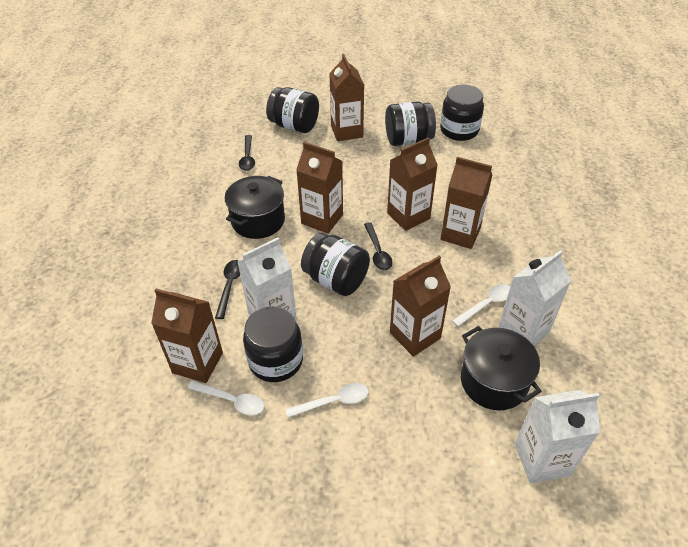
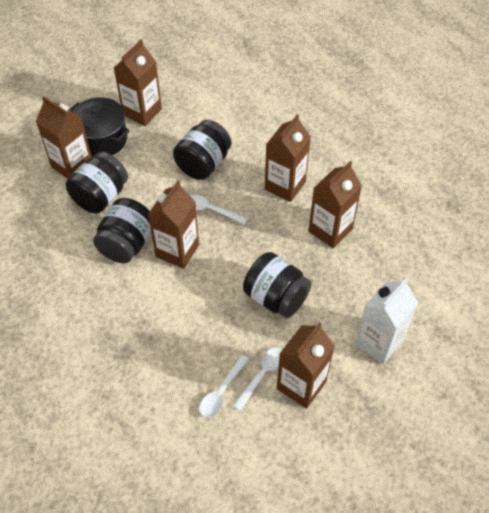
black jar: [243,306,303,382] [266,87,319,133] [301,232,370,296] [385,101,436,146] [440,85,484,141] = 5 -> [66,152,128,214] [93,198,151,263] [173,120,231,180] [243,252,312,318] = 4
black pot: [225,176,285,239] [461,326,542,410] = 2 -> [69,97,130,157] = 1
black spoon: [215,260,240,319] [239,135,255,171] [364,222,392,270] = 3 -> none = 0
white carton: [237,237,297,321] [498,250,571,346] [515,390,600,484] = 3 -> [355,278,418,364] = 1

